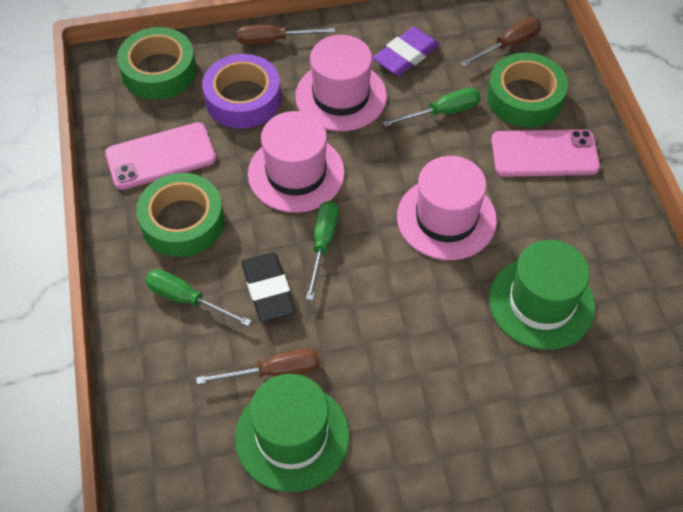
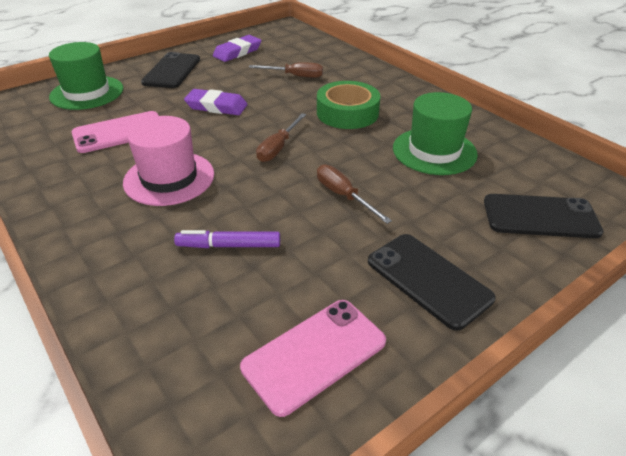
black eraser: [241,252,296,322] = 1 -> none = 0
black phone: none = 0 -> [141,52,200,88] [368,234,496,331] [484,194,604,238] = 3
green screwdriver: [145,269,251,326] [306,201,339,300] [383,88,481,127] = 3 -> none = 0
green tape: [117,27,196,100] [136,173,224,257] [487,53,568,127] = 3 -> [317,81,381,129] = 1
pink hat: [248,111,345,213] [295,35,387,131] [397,156,497,260] = 3 -> [123,116,214,206] = 1
purple eraser: [373,27,440,76] = 1 -> [184,89,248,115] [213,35,261,62] = 2
purple marker: none = 0 -> [174,230,280,248] = 1
purple tape: [202,54,281,129] = 1 -> none = 0

